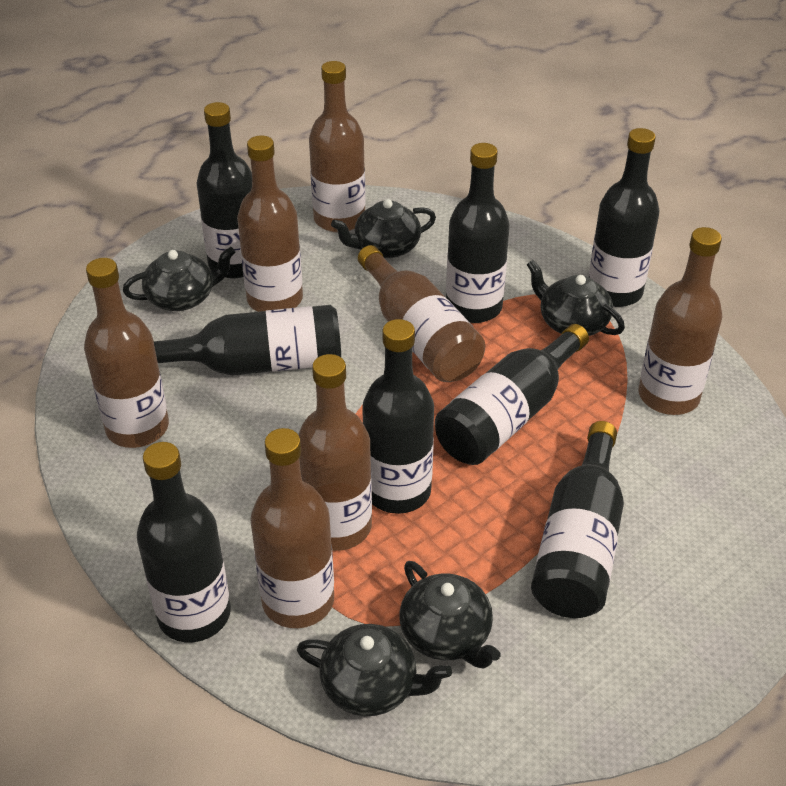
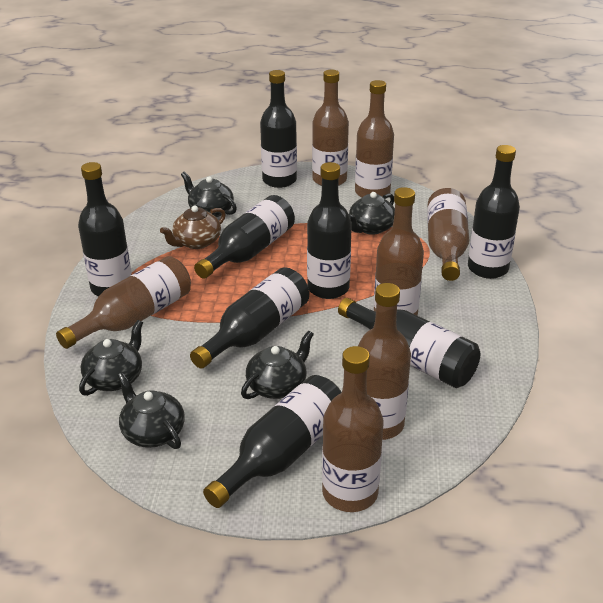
brown teapot: none = 0 -> [160,206,226,249] = 1

